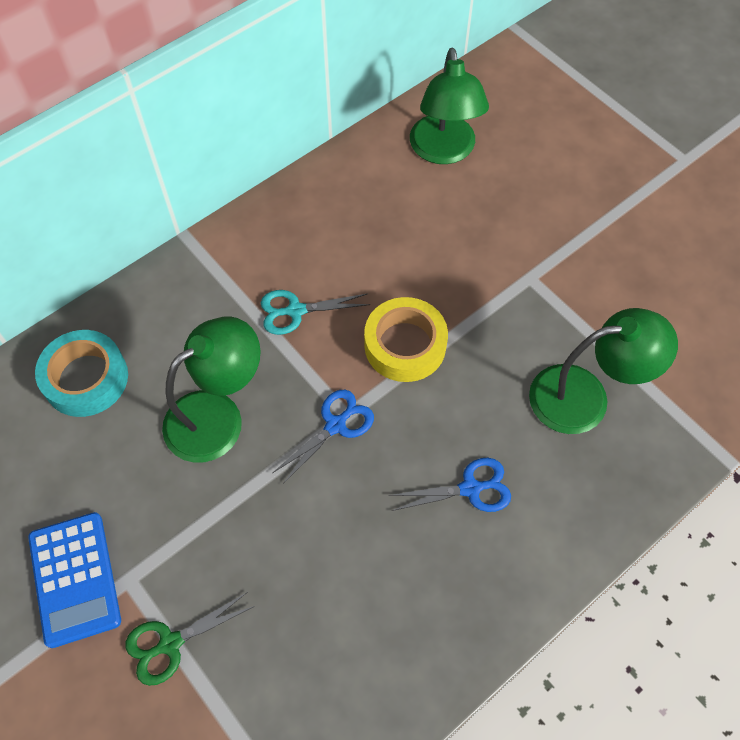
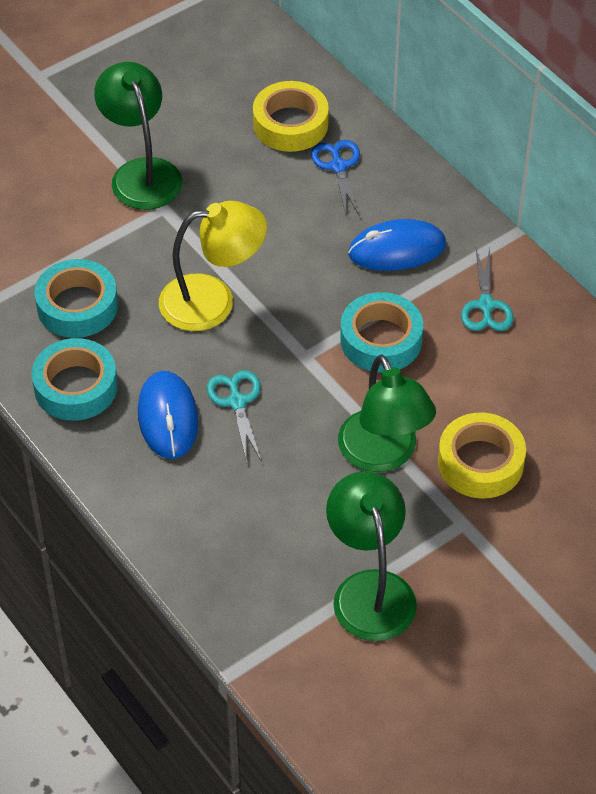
blue calculator: [28,512,121,648] = 1 -> none = 0
blue mouse: none = 0 -> [138,371,198,459] [348,219,446,271] = 2
blue scissors: [272,390,374,484] [388,458,511,512] = 2 -> [311,140,360,217] = 1
green scissors: [125,592,255,686] = 1 -> none = 0
turquoise scissors: [261,290,370,335] = 1 -> [207,370,262,462] [461,248,514,331] = 2
turquoise tape: [35,330,128,417] = 1 -> [31,338,118,421] [35,259,118,338] [340,292,423,372] = 3
yellow lamp: none = 0 -> [159,201,267,331] = 1
yellow tape: [364,297,448,382] = 1 -> [253,81,329,152] [438,413,526,499] = 2

